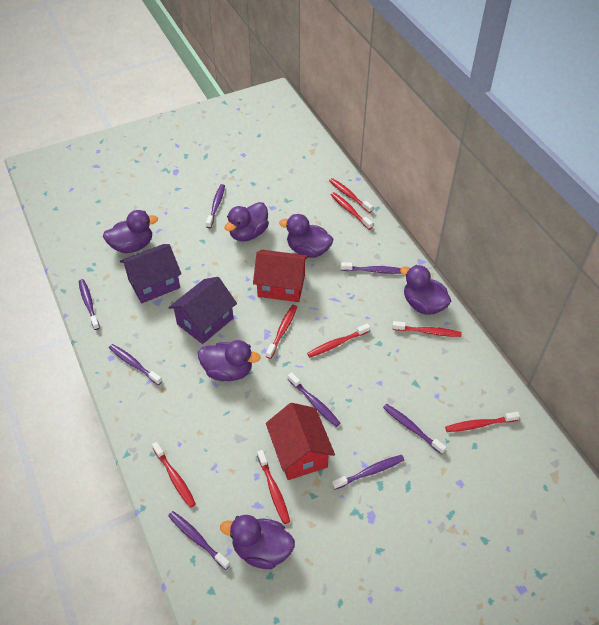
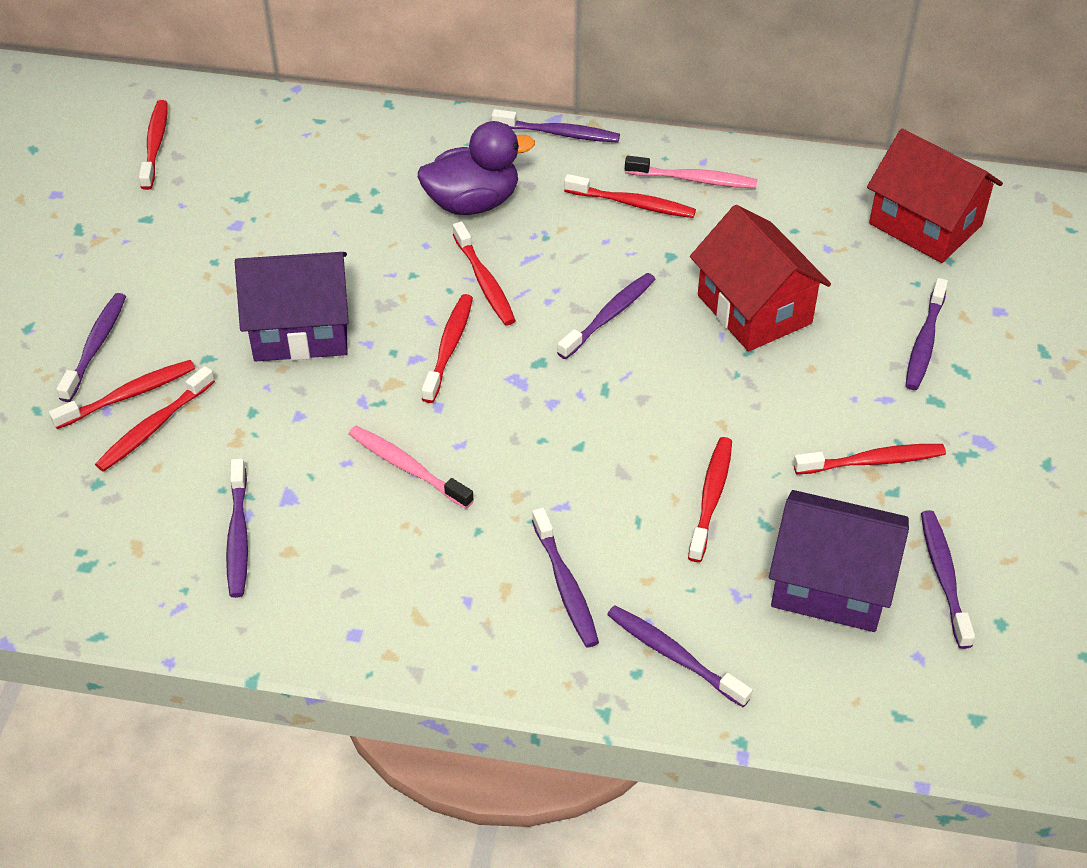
pink toothbrush: none = 0 -> [349,426,474,509] [625,156,757,188] = 2
purple duck: [103,210,158,253] [198,340,261,381] [220,515,295,569] [224,202,269,241] [279,214,333,258] [400,265,451,315] = 6 -> [418,121,535,215] = 1

